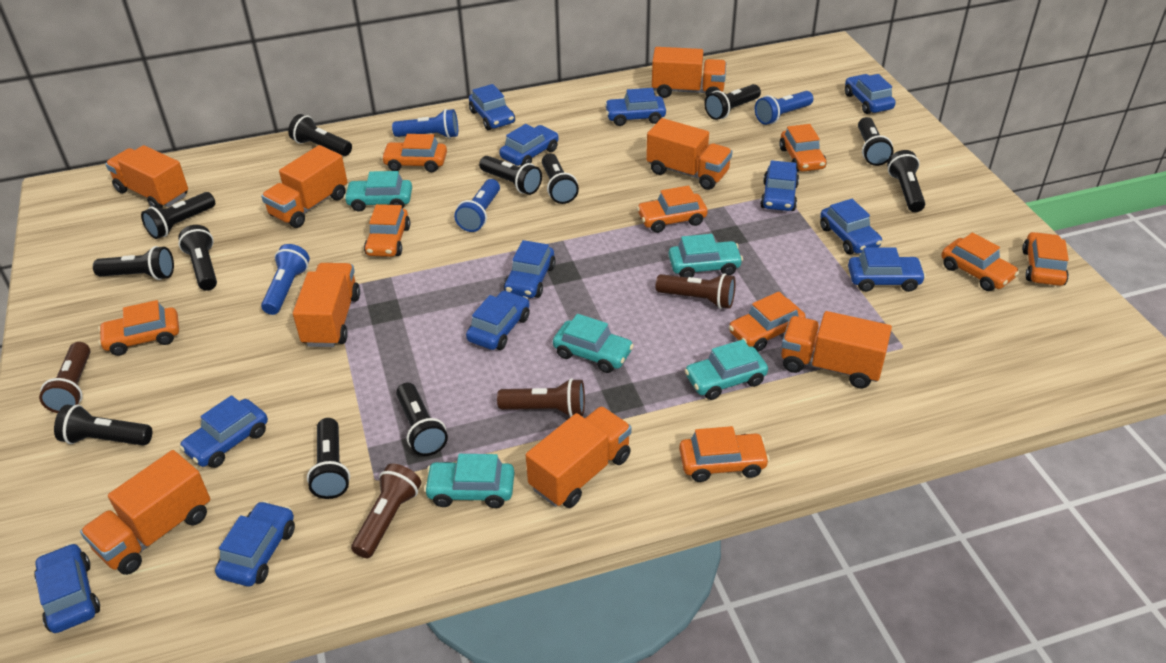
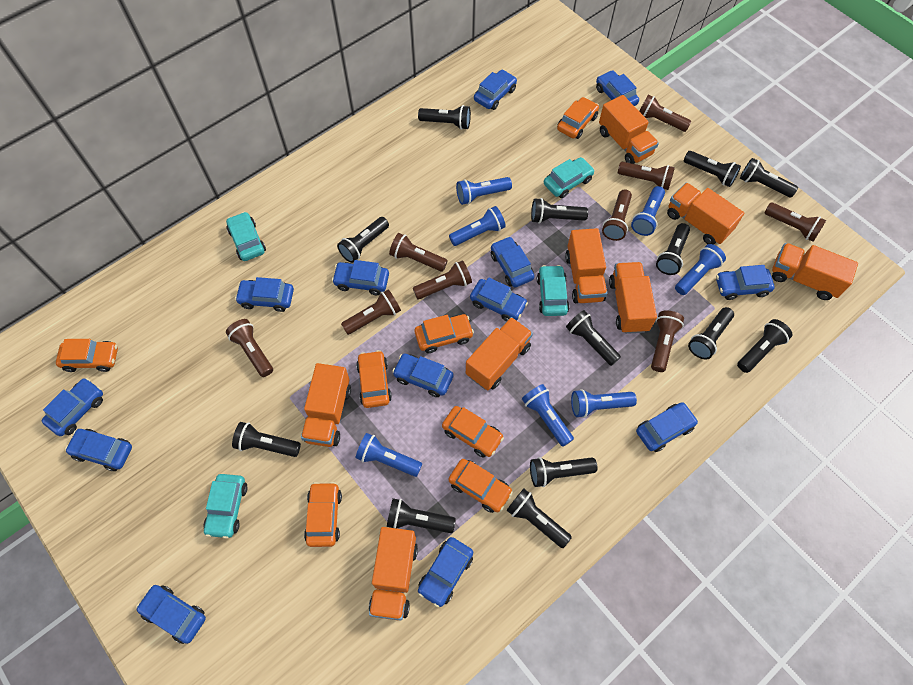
black flashlight: [54,404,152,446] [93,246,174,280] [141,192,215,239] [178,225,217,291] [288,114,352,156] [307,418,350,499] [396,383,448,456] [479,156,542,195] [542,153,579,204] [704,84,761,120] [858,117,893,166] [887,150,925,212] = 12 -> [232,422,301,457] [337,217,389,263] [387,498,456,533] [418,105,471,130] [507,489,572,548] [530,457,598,487] [531,198,588,224] [566,310,621,366] [656,223,690,275] [684,151,741,187] [688,307,734,360] [737,319,792,373] [740,158,798,198] = 13
blue car: [34,543,100,633] [179,395,268,468] [215,501,295,586] [466,290,530,350] [469,84,515,130] [499,124,559,166] [504,240,556,298] [605,88,666,126] [760,160,799,211] [820,199,882,254] [845,74,896,114] [848,247,926,292] = 12 -> [42,378,103,436] [65,429,132,471] [136,585,206,644] [235,277,294,312] [332,260,389,295] [392,353,453,397] [418,537,473,607] [470,277,528,322] [474,70,517,110] [491,236,534,287] [596,70,639,106] [636,402,698,452] [716,265,775,300] = 13
blue flashlight: [261,244,310,315] [392,109,458,138] [454,179,500,232] [755,91,813,125] = 4 -> [356,433,422,477] [449,206,506,246] [456,177,512,205] [522,384,574,447] [571,389,637,418] [631,186,665,236] [675,244,726,295] = 7
brown flashlight: [39,342,90,413] [351,464,421,558] [497,378,585,417] [656,273,736,309] = 4 -> [226,319,273,377] [341,289,401,335] [389,233,448,272] [413,260,472,299] [602,189,632,241] [618,161,675,190] [639,94,692,132] [651,311,684,372] [764,202,826,242] = 9
orange car: [98,300,179,356] [364,204,410,257] [381,134,447,172] [637,186,708,233] [679,426,770,482] [729,292,806,352] [779,124,827,172] [941,232,1019,291] [1022,232,1069,286] = 9 -> [56,339,118,372] [304,482,342,547] [356,350,392,408] [414,314,474,353] [442,406,504,458] [449,459,513,513] [557,97,599,139] = 7
turquoise car: [344,171,412,212] [424,454,514,508] [553,314,634,373] [669,234,743,277] [684,340,768,400] = 5 -> [204,474,248,539] [226,212,266,261] [537,265,569,316] [544,157,595,198] = 4

